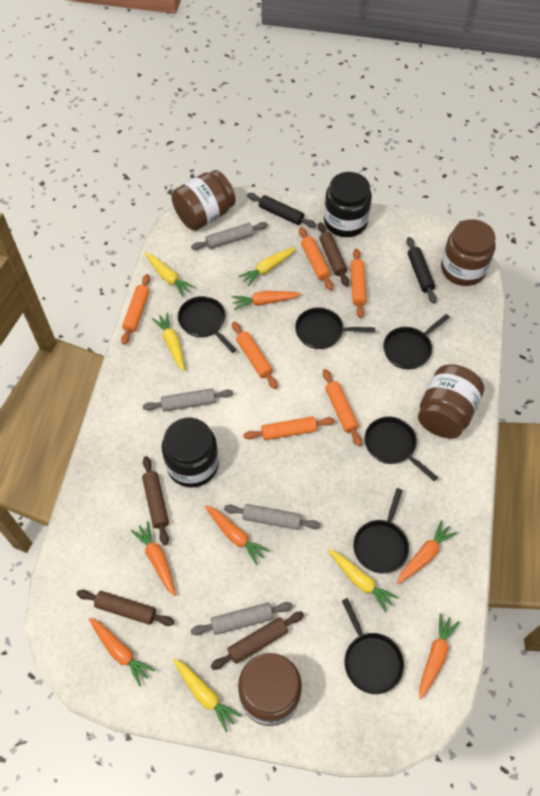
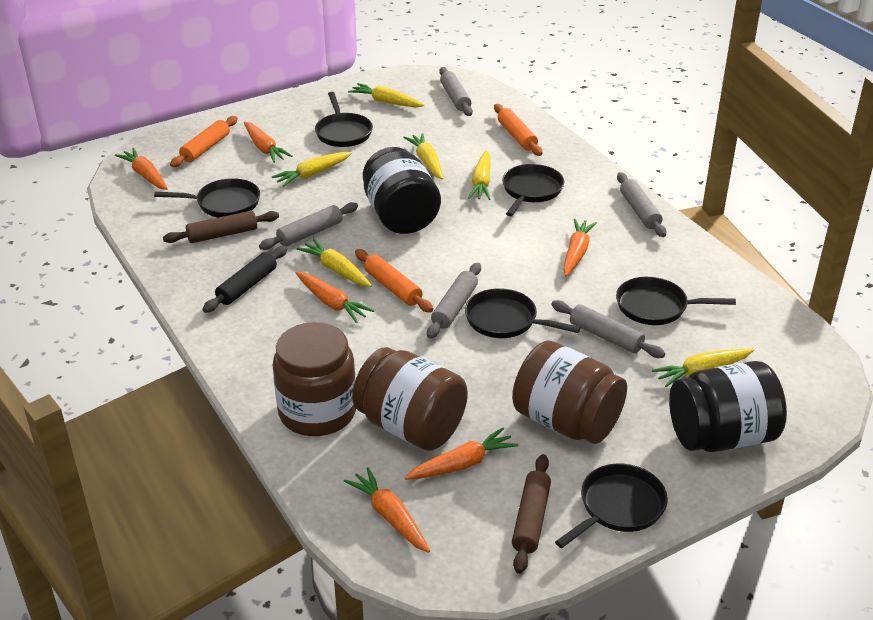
black rolling pin: [247,193,316,228] [407,237,437,304] = 2 -> [203,246,287,313] = 1
brown jar: [171,170,236,231] [238,653,302,726] [418,364,484,439] [441,219,496,286] = 4 -> [273,322,356,436] [352,347,468,451] [512,340,627,444] = 3
brown rolling pin: [77,590,174,626] [142,456,169,545] [211,611,304,670] [318,222,349,286] = 4 -> [163,211,279,243] [512,454,551,574] = 2
grey rolling pin: [143,388,233,412] [191,222,268,250] [191,602,293,635] [224,504,321,530] = 4 -> [259,202,358,250] [427,263,481,339] [439,67,473,116] [552,300,665,358] [617,172,666,237] = 5
orange rolling pin: [121,274,150,345] [232,322,278,389] [243,416,335,440] [299,227,333,291] [323,369,362,446] [350,249,367,318] = 6 -> [170,116,238,167] [355,249,433,312] [494,104,542,156] = 3
yellow carrot: [145,252,195,297] [152,313,185,371] [173,659,242,733] [238,247,296,287] [328,549,399,613] = 5 -> [272,152,352,187] [296,239,372,287] [348,83,425,107] [403,133,443,180] [468,150,490,200] [652,349,754,387] = 6

